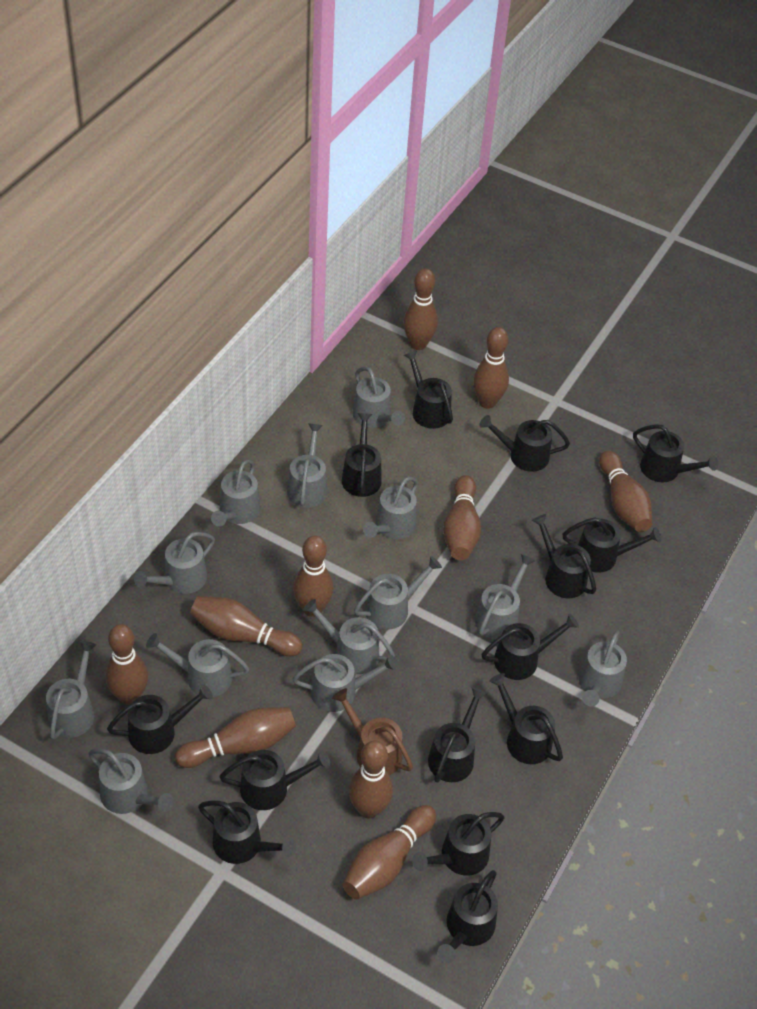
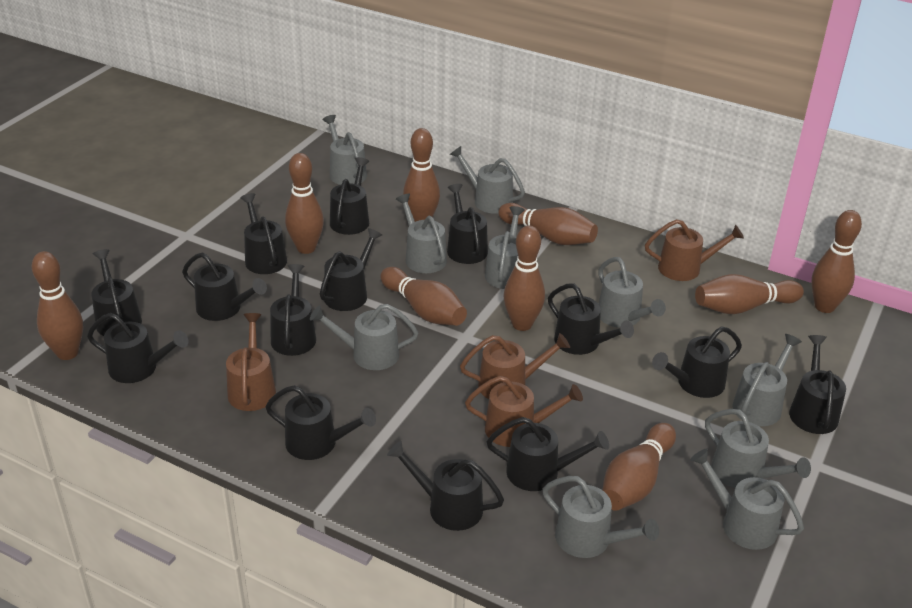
brown bowling pin: [105,624,148,705] [175,707,296,768] [190,596,303,656] [293,535,333,617] [343,805,436,900] [349,741,393,819] [403,268,438,350] [443,475,481,560] [473,327,509,409] [599,451,652,532] = 10 -> [32,251,83,360] [285,153,324,254] [380,267,467,326] [403,128,440,222] [498,203,598,245] [503,225,545,331] [602,423,676,511] [695,274,804,314] [812,210,862,313] = 9
brown watering can: [332,688,413,775] = 1 -> [226,313,276,411] [460,333,570,399] [465,376,583,447] [645,219,744,281] = 4
grey watering can: [46,641,96,740] [89,748,174,814] [134,532,215,594] [146,633,249,697] [211,459,261,527] [287,423,327,508] [293,654,398,712] [303,599,395,674] [352,367,405,428] [354,556,442,630] [363,477,418,539] [475,554,535,640] [579,630,627,707] = 13 -> [310,304,419,370] [323,115,367,185] [396,194,447,273] [450,146,525,214] [485,206,525,289] [542,476,659,558] [598,257,666,328] [690,449,804,550] [705,409,811,488] [732,334,802,426] = 10

